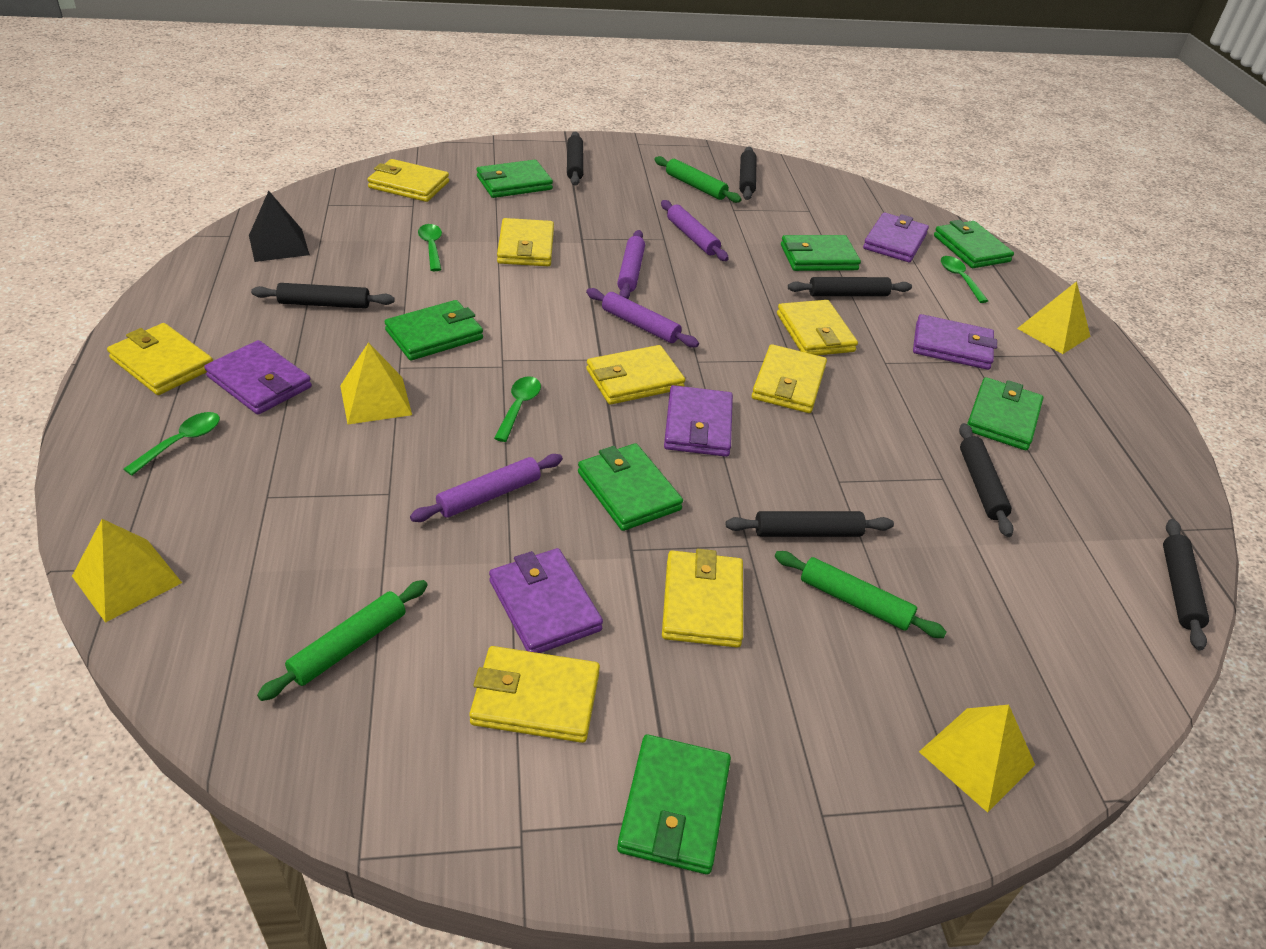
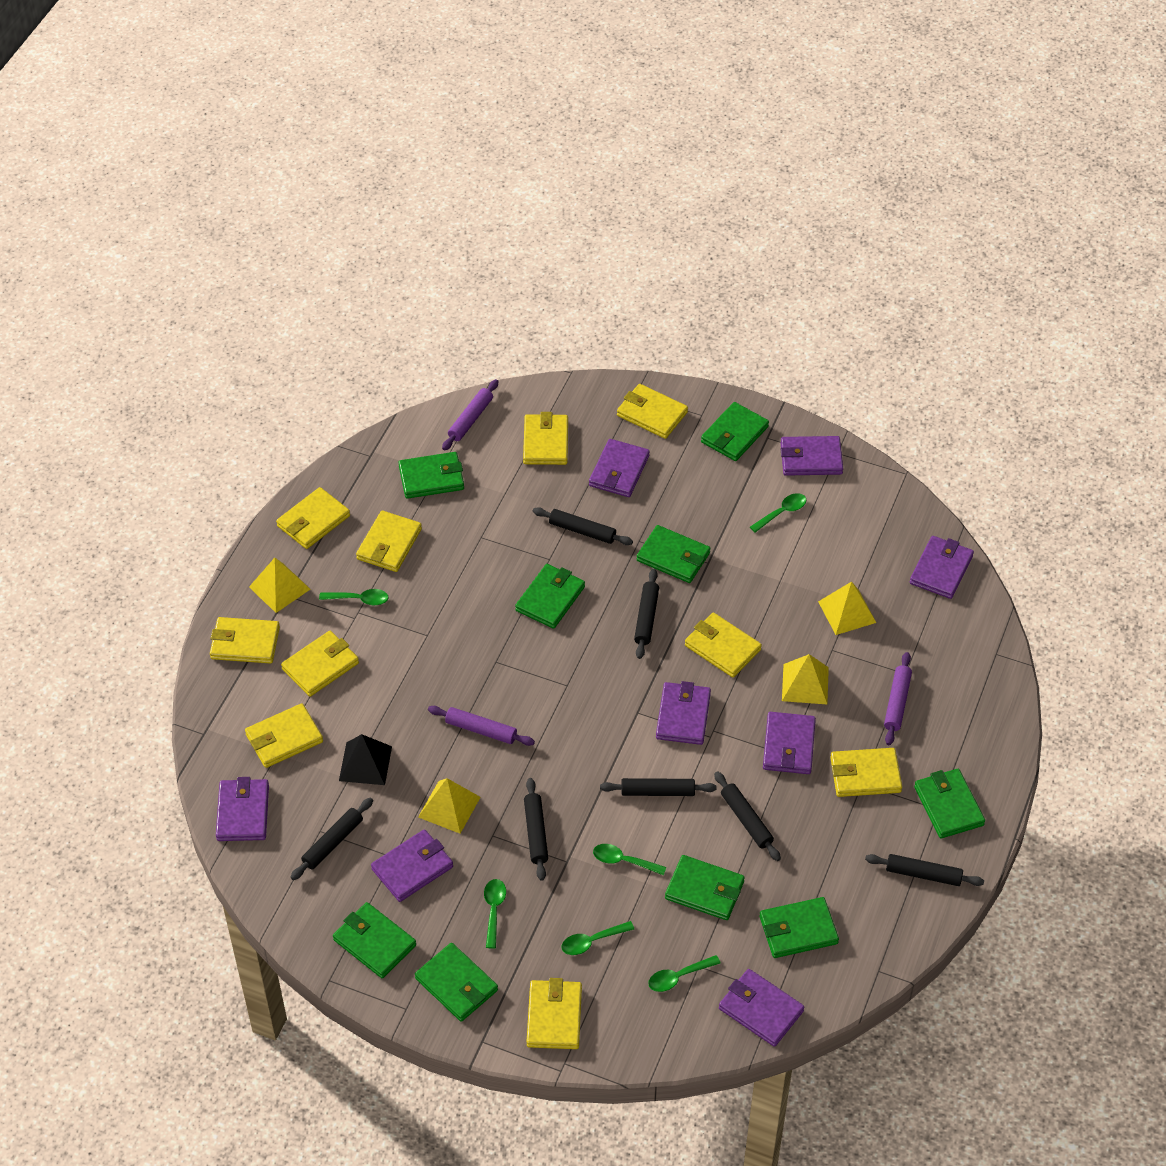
green rolling pin: [257,580,428,701] [654,156,742,203] [775,551,947,638] = 3 -> none = 0
green spoon: [124,412,220,475] [418,224,442,271] [494,376,541,442] [941,256,988,303] = 4 -> [319,589,388,605] [484,879,506,949] [561,921,634,955] [593,844,666,875] [648,955,721,992] [750,493,806,532] = 6
green wallet: [385,300,483,360] [477,160,553,198] [578,443,683,531] [617,734,731,875] [781,235,861,271] [934,220,1014,268] [967,377,1043,450] = 7 -> [333,902,416,978] [399,452,464,499] [415,943,498,1022] [515,564,585,629] [637,525,710,583] [665,855,745,920] [701,402,769,461] [759,897,839,958] [914,769,985,838] = 9
purple rolling pin: [410,454,563,522] [586,288,699,348] [617,230,645,299] [661,200,729,261] = 4 -> [428,706,535,746] [442,379,498,451] [884,652,912,745] = 3
purple wallet: [204,340,312,415] [489,548,603,653] [664,385,733,457] [863,212,929,262] [913,314,997,370] = 5 -> [216,777,269,841] [371,829,453,902] [589,439,650,497] [656,681,711,745] [719,969,804,1047] [763,712,816,774] [780,436,843,476] [910,536,974,599] = 8
yellow wallet: [107,323,213,395] [367,159,449,202] [469,646,600,743] [497,218,554,266] [586,345,685,405] [662,549,743,648] [752,344,827,413] [777,300,858,355] = 8 -> [210,617,280,664] [245,703,323,768] [276,487,350,549] [281,631,359,697] [356,511,422,572] [523,412,568,465] [527,978,582,1049] [617,384,688,439] [685,612,762,678] [830,748,902,797] = 10

